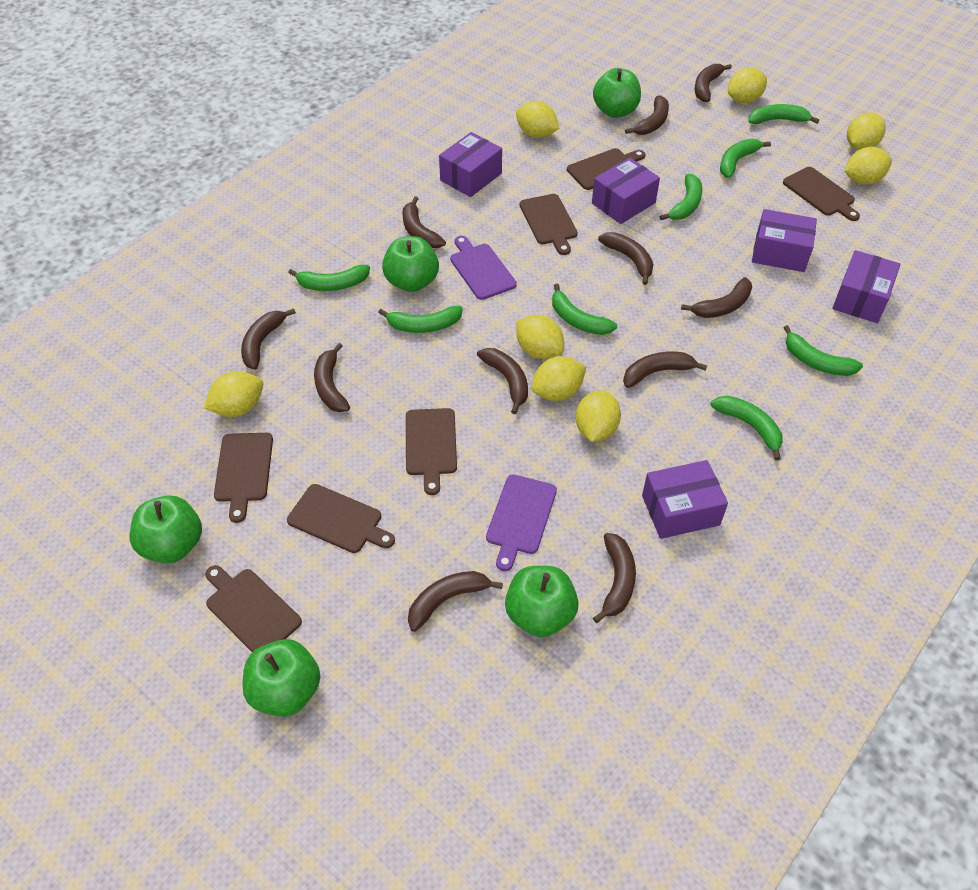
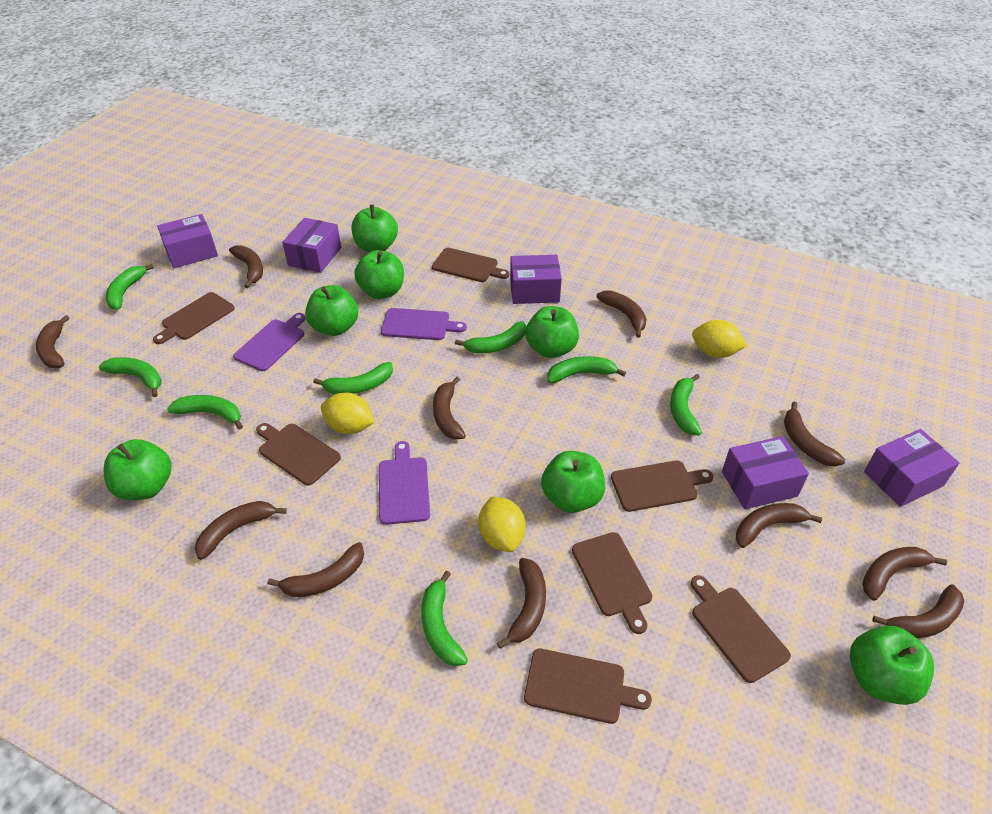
green apple: [130,495,202,563] [243,639,321,717] [382,236,439,292] [505,566,579,637] [593,68,641,118] = 5 -> [104,439,172,500] [305,285,358,336] [352,205,398,252] [355,250,404,299] [525,306,579,358] [541,451,605,513] [850,626,934,705] = 7
purple cutting board: [450,236,517,300] [486,474,557,571] = 2 -> [233,313,306,371] [379,441,430,525] [381,308,467,340] = 3
yellow lemon: [204,371,263,417] [516,101,559,138] [516,315,564,359] [531,356,586,401] [576,390,621,442] [728,67,767,103] [844,147,892,184] [847,112,886,150] = 8 -> [321,393,375,434] [478,497,526,552] [692,320,747,358] = 3

